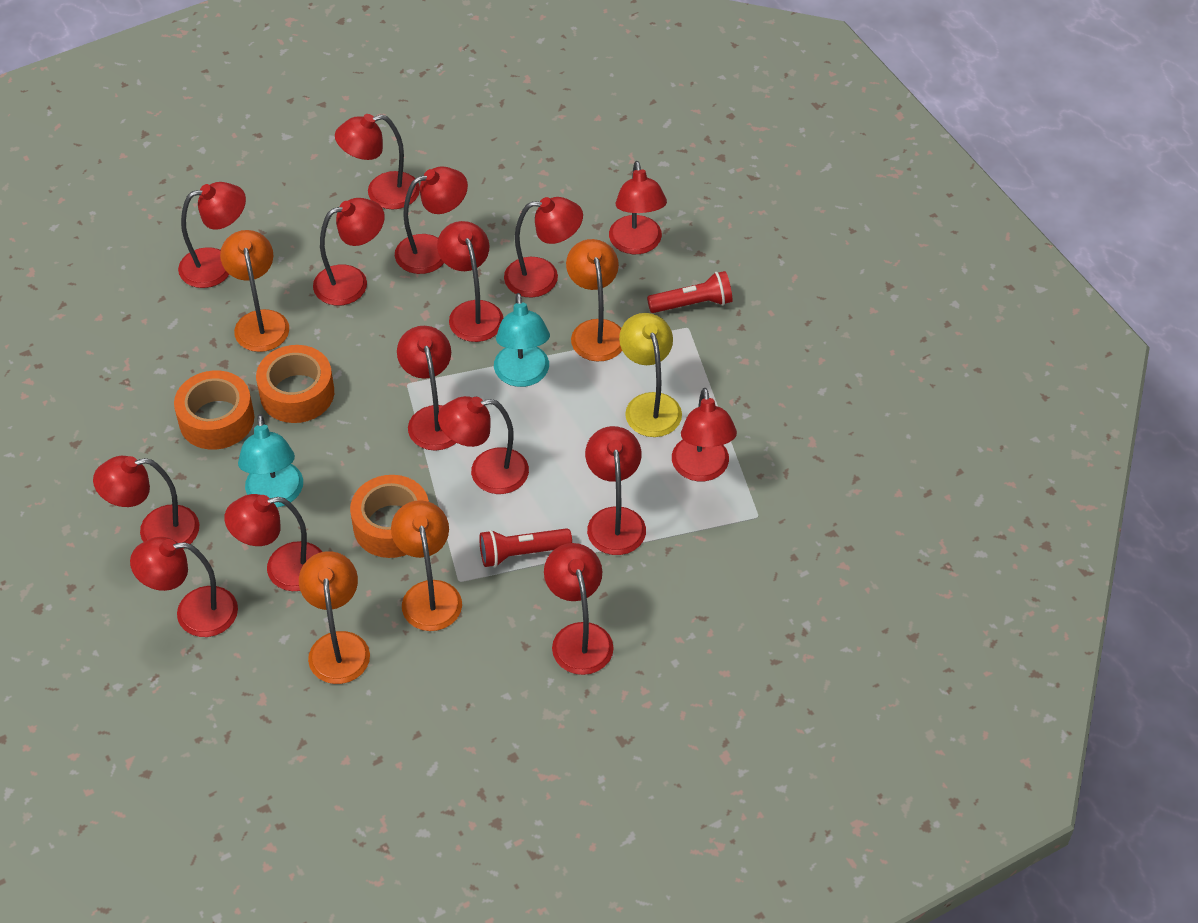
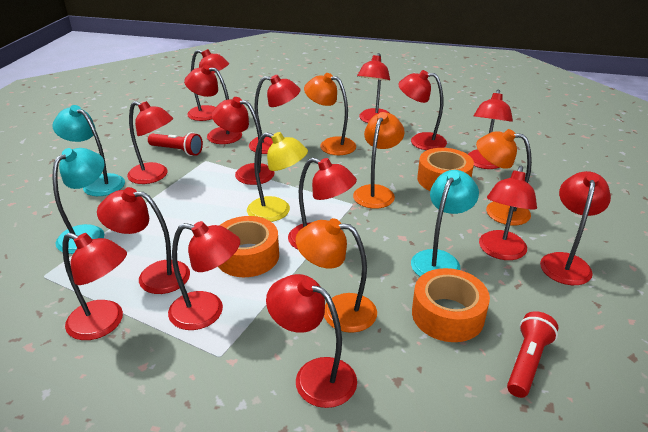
turquoise lamp: [238,414,303,507] [494,293,550,387] = 2 -> [52,105,125,196] [53,148,105,254] [411,170,479,277] = 3

